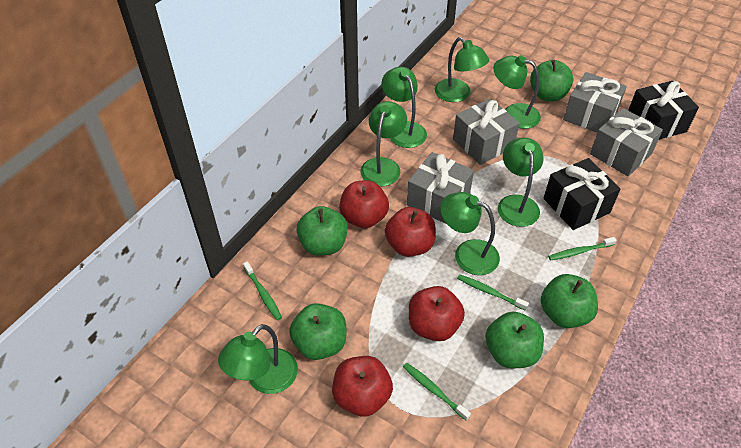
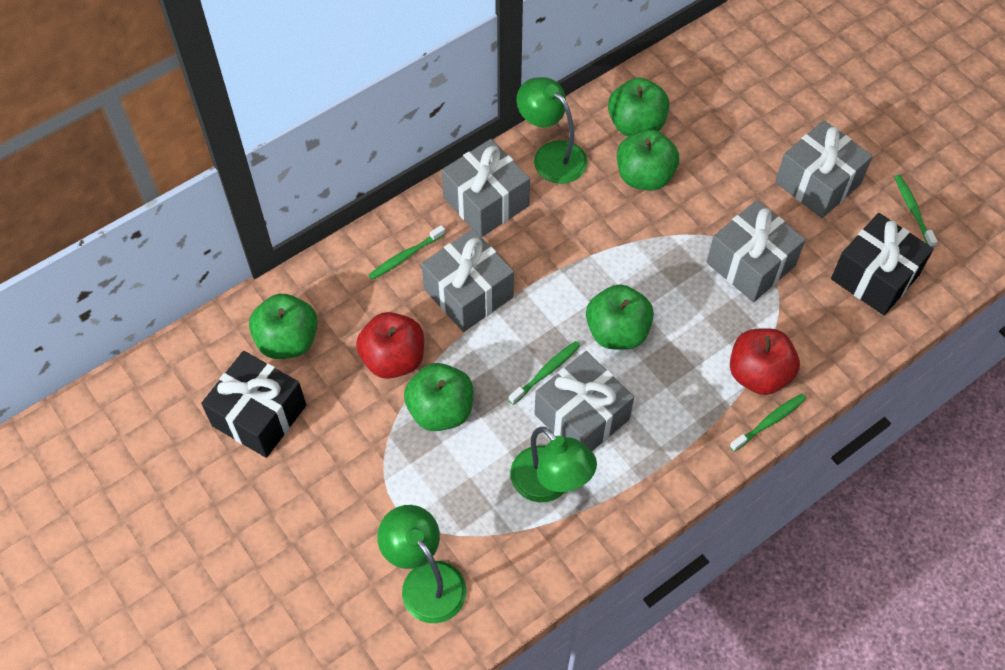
green lamp: [218,324,298,394] [360,101,407,186] [382,67,427,148] [435,37,489,102] [440,192,500,275] [493,55,541,129] [498,138,543,227] = 7 -> [377,505,467,623] [510,427,597,502] [517,77,588,184] = 3
grey gift: [407,152,474,224] [453,98,520,165] [563,72,627,133] [590,108,663,176] = 4 -> [421,229,514,332] [441,139,530,237] [534,351,634,451] [707,200,806,302] [775,120,873,218] = 5
red apple: [332,356,393,417] [339,180,389,228] [385,207,436,257] [409,286,465,341] = 4 -> [356,312,424,379] [730,328,800,395] = 2

